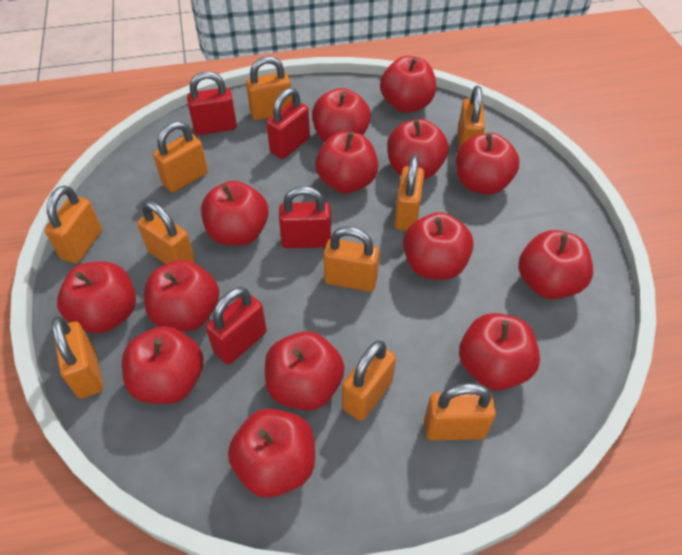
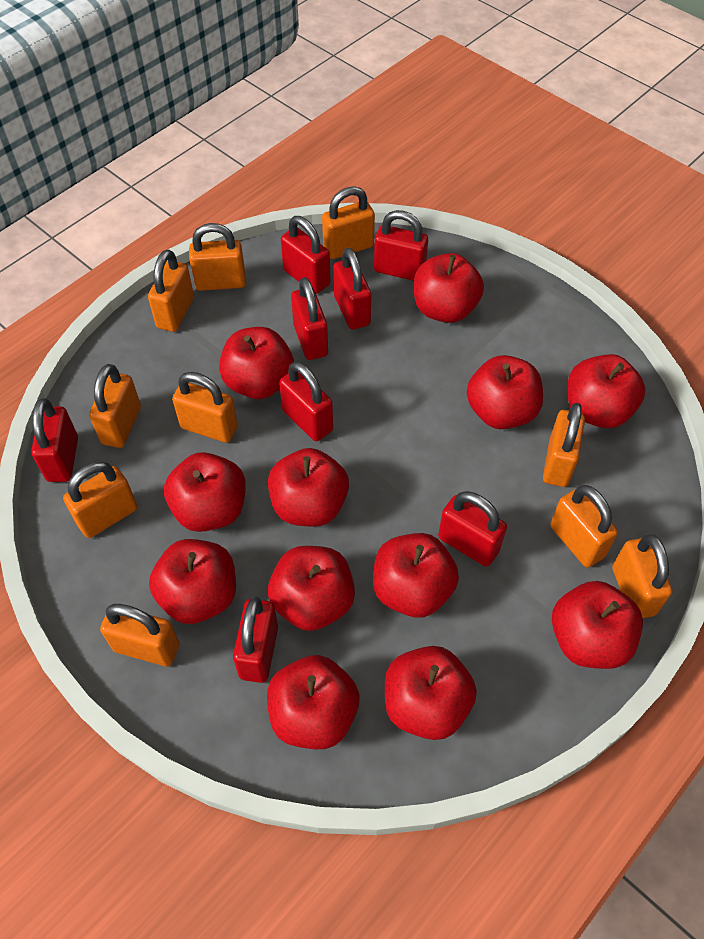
red apple: [57,262,136,333] [122,326,204,404] [144,260,219,331] [201,181,269,246] [228,409,315,498] [265,331,345,410] [312,88,371,142] [315,132,378,194] [380,56,436,113] [387,119,449,179] [403,212,474,280] [456,133,520,195] [459,313,540,390] [518,230,593,299] = 14 -> [149,539,236,624] [164,452,246,532] [219,327,294,399] [267,655,359,749] [268,448,349,527] [268,546,355,631] [373,533,459,617] [385,646,477,740] [414,253,484,323] [467,355,543,429] [552,581,643,669] [567,354,645,428] = 12
red padlock: [187,71,237,135] [206,287,267,364] [266,88,310,159] [279,186,331,248] = 4 -> [31,398,78,482] [233,597,278,683] [279,361,333,441] [281,216,331,294] [291,277,328,360] [333,247,371,330] [374,210,428,281] [438,491,507,567] = 8

